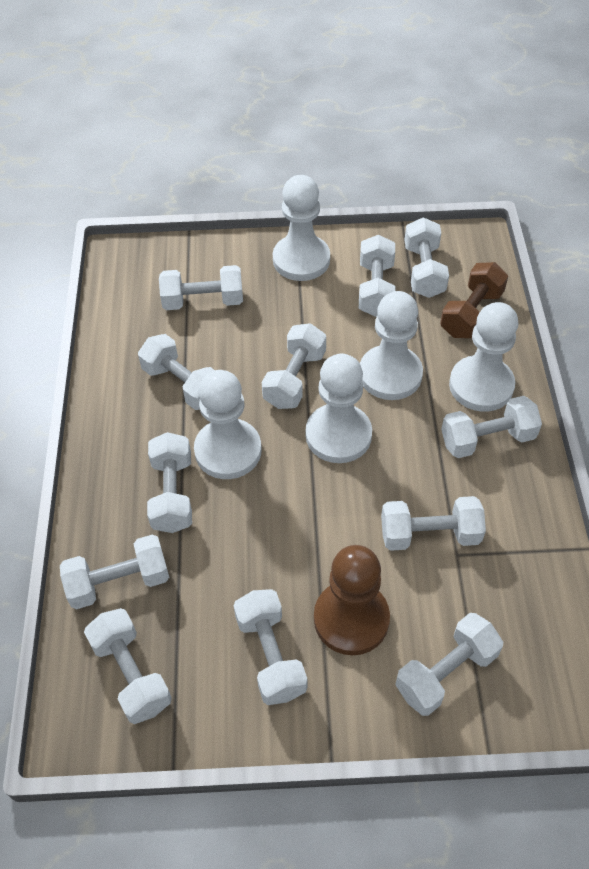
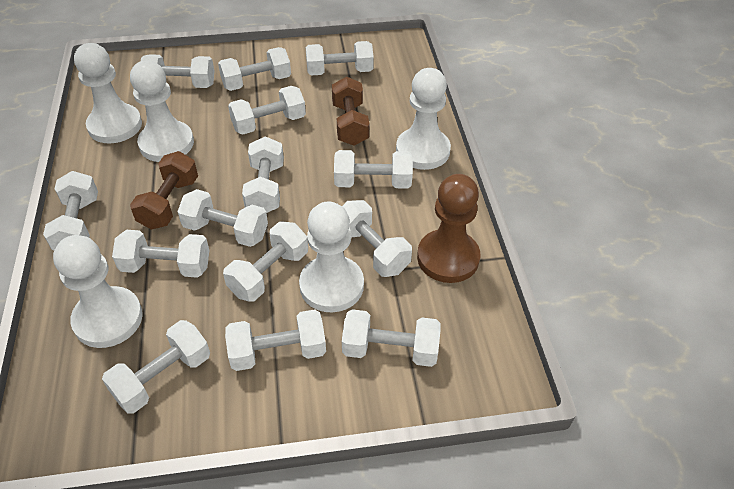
brown dumbbell: [440,262,508,338] = 1 -> [130,151,198,229] [332,77,369,146] = 2
white dumbbell: [60,534,169,609] [84,608,172,724] [138,334,215,410] [147,432,192,533] [159,265,243,310] [233,589,307,705] [262,323,326,409] [359,235,395,317] [381,496,486,551] [395,613,503,716] [405,217,449,298] [441,396,542,458] = 12 -> [43,171,98,250] [102,320,210,414] [112,230,209,278] [141,54,214,88] [177,189,268,247] [218,47,291,91] [223,222,308,302] [225,310,326,371] [228,86,306,135] [242,136,284,213] [305,41,374,76] [334,150,413,189] [342,200,412,277] [342,309,441,367] = 14

